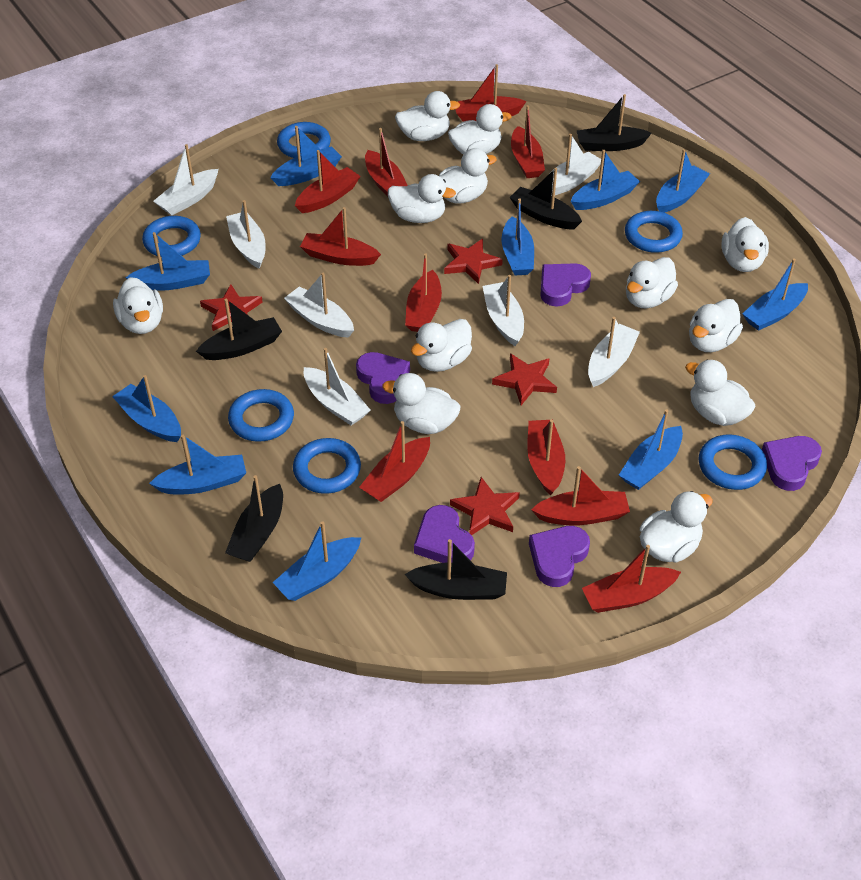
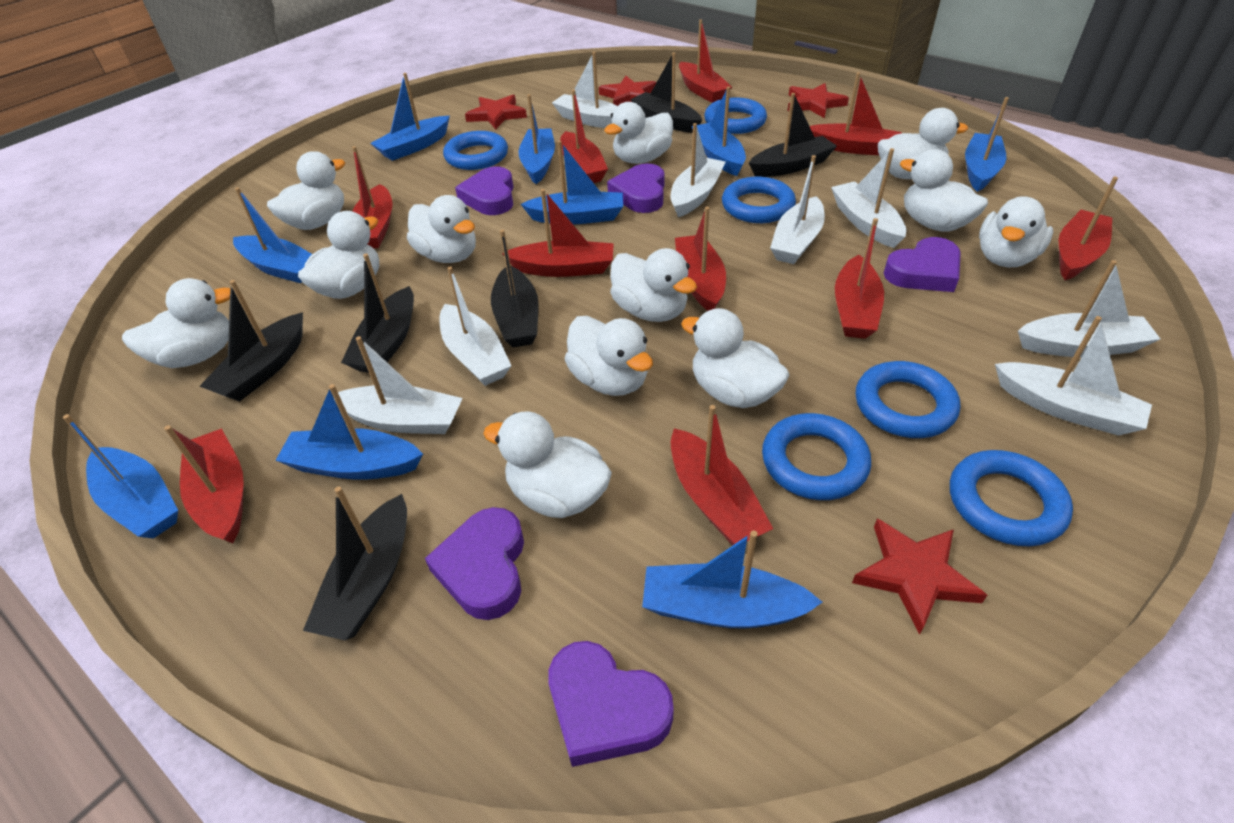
black boat: [196,299,282,360] [225,475,283,562] [404,539,507,600] [509,168,582,229] [577,94,652,151] = 5 -> [199,280,303,402] [303,486,407,640] [341,254,414,373] [491,229,539,347] [630,52,702,133] [749,93,837,177] = 6
blue boat: [112,375,181,442] [125,232,210,291] [149,435,246,494] [270,126,342,186] [272,521,361,601] [502,198,534,276] [571,150,640,210] [619,409,683,490] [656,149,710,213] [742,258,808,331] = 10 -> [63,414,178,539] [233,187,312,283] [276,384,423,480] [370,73,450,161] [519,94,555,184] [521,141,623,225] [642,531,822,628] [692,86,746,176] [965,97,1009,192] = 9
white boat: [153,144,219,215] [226,200,266,269] [284,273,354,338] [304,348,371,425] [483,275,524,346] [552,134,601,195] [588,317,640,387] = 7 -> [334,336,463,434] [440,266,511,386] [552,52,617,128] [671,123,725,217] [770,155,825,264] [831,148,906,248] [995,316,1152,436] [1018,260,1160,357] = 8

